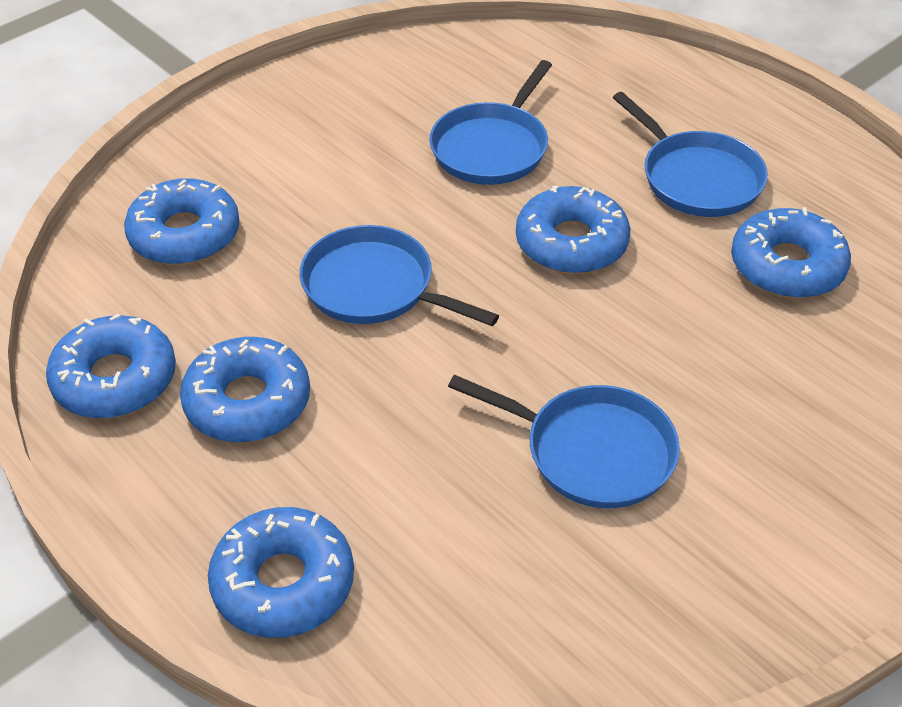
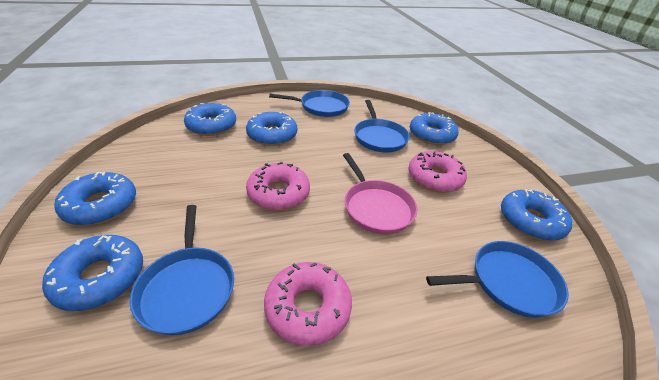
pink donut: none = 0 -> [246,162,310,210] [264,262,352,346] [408,151,467,193] = 3
pink pan: none = 0 -> [343,153,417,234] = 1

